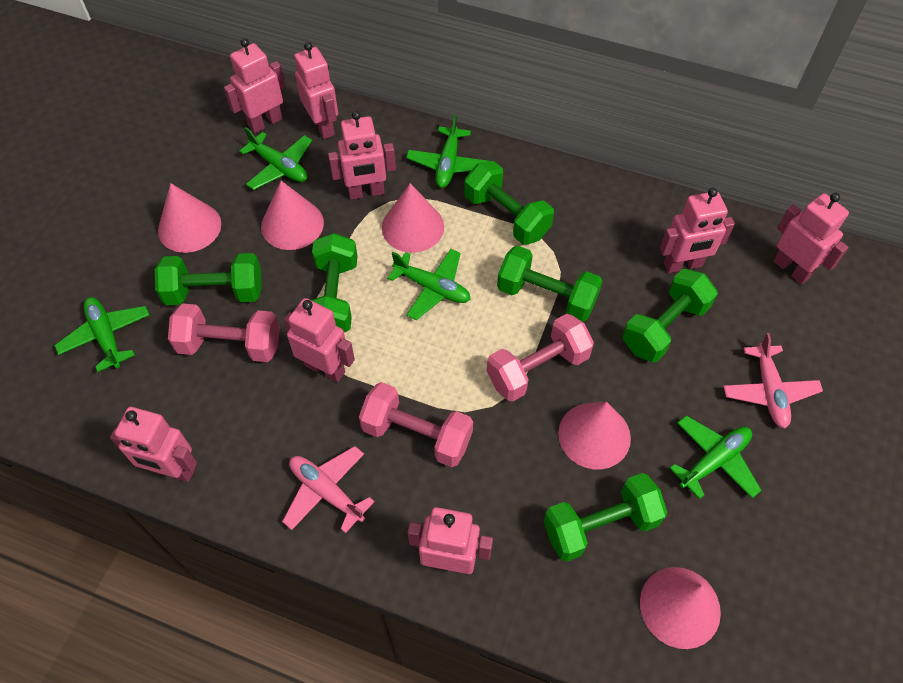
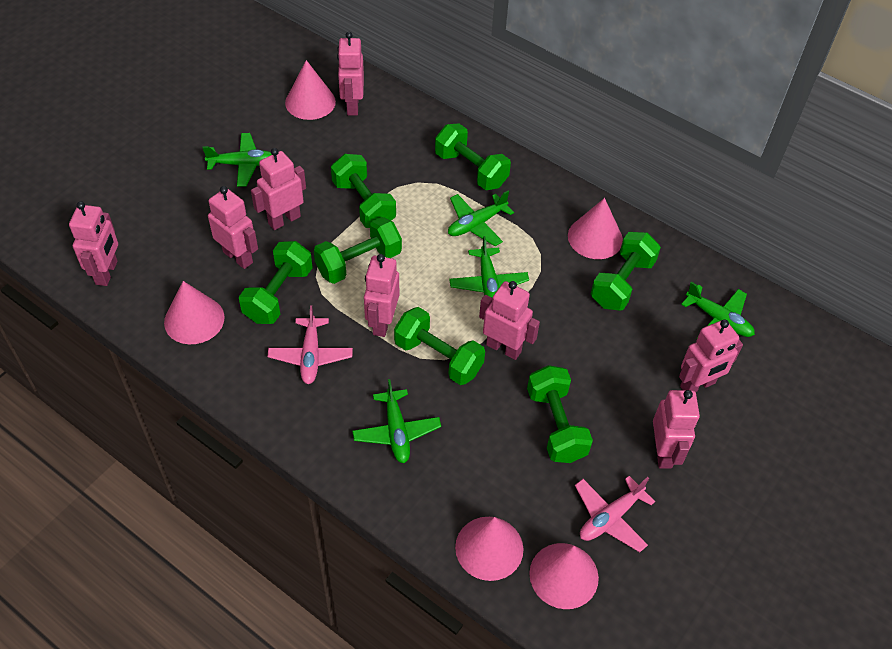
green dumbbell: [155,253,262,305] [311,233,357,332] [464,161,554,245] [497,245,602,322] [544,473,667,562] [622,269,718,362] = 6 -> [239,241,313,324] [314,217,402,284] [331,154,396,228] [394,307,485,385] [435,123,511,190] [527,365,593,463] [591,232,661,310] = 7
pink dumbbell: [168,303,280,362] [359,382,473,467] [487,314,594,402] = 3 -> none = 0

